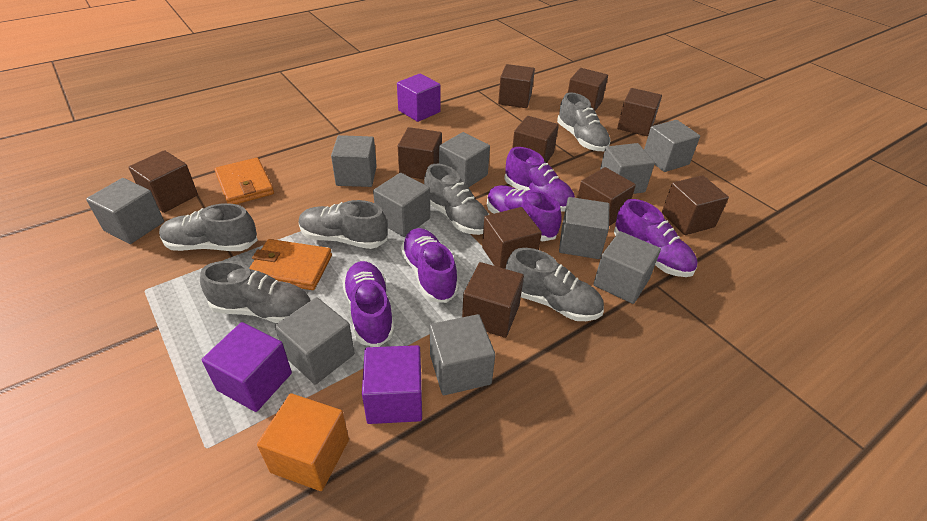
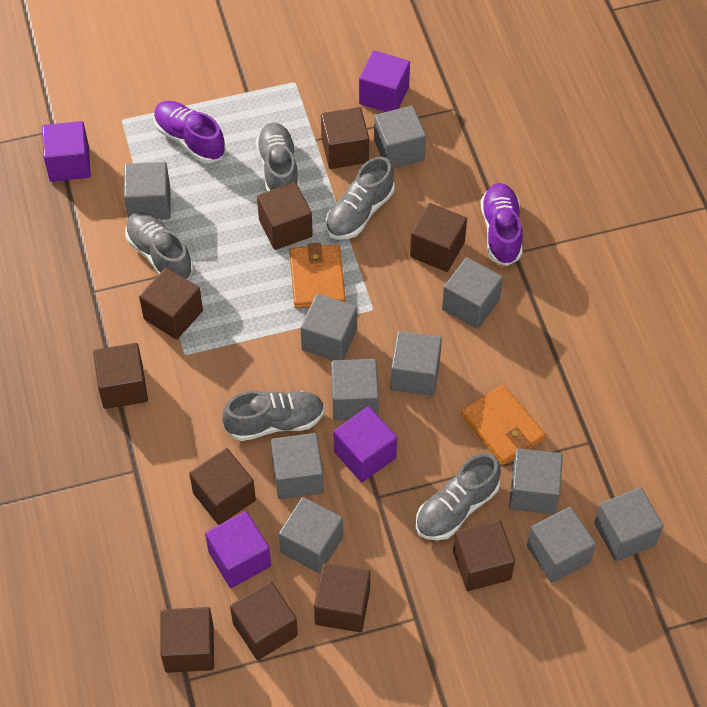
grey cube: [86,178,164,244] [275,297,355,384] [331,135,377,187] [373,173,430,237] [430,314,495,395] [439,132,490,188] [559,197,609,259] [593,231,661,304] [600,143,655,194] [644,120,700,172] = 10 -> [124,162,171,220] [271,433,324,499] [279,497,343,573] [301,294,357,360] [331,359,379,421] [374,106,426,168] [391,331,442,396] [442,257,503,329] [509,448,563,514] [527,507,596,583] [594,487,663,562] = 11
grey shoe: [159,203,258,251] [200,261,311,323] [299,200,388,249] [424,164,489,235] [506,248,604,321] [557,92,610,151] = 6 -> [125,212,193,280] [222,391,325,441] [256,123,300,191] [325,157,395,240] [416,453,501,541] = 5
orange cube: [257,393,349,491] = 1 -> none = 0
purple cube: [202,322,292,412] [362,345,422,424] [397,73,441,122] = 3 -> [42,121,91,182] [205,511,271,588] [333,406,397,482] [359,50,410,112] = 4
purple shoe: [342,261,395,347] [401,228,459,303] [487,185,561,241] [504,147,575,212] [614,199,697,277] = 5 -> [154,101,226,163] [481,183,523,266] = 2

